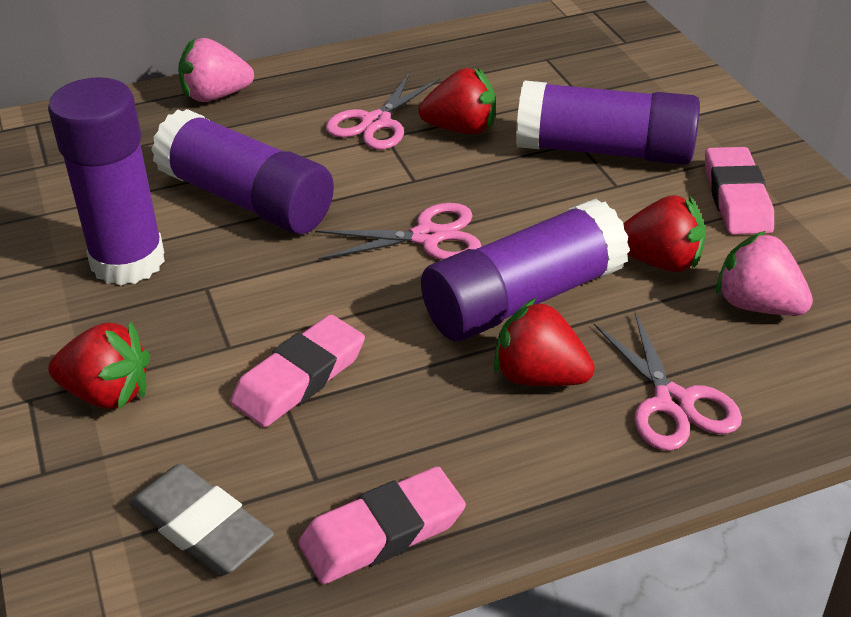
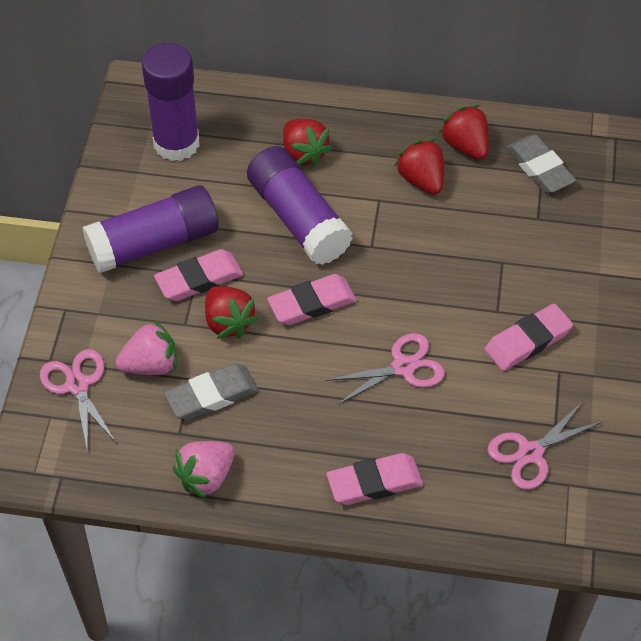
grey eraser: [129,464,274,576] = 1 -> [164,363,258,420] [506,134,576,193] = 2
pink eraser: [230,314,365,428] [298,466,466,584] [705,147,774,234] = 3 -> [154,249,243,301] [267,274,357,325] [327,453,423,505] [485,304,573,371] = 4
purple glue stick: [48,77,165,286] [151,109,334,234] [421,198,630,341] [516,81,700,165] = 4 -> [83,185,219,273] [142,43,199,161] [247,146,353,265] = 3

